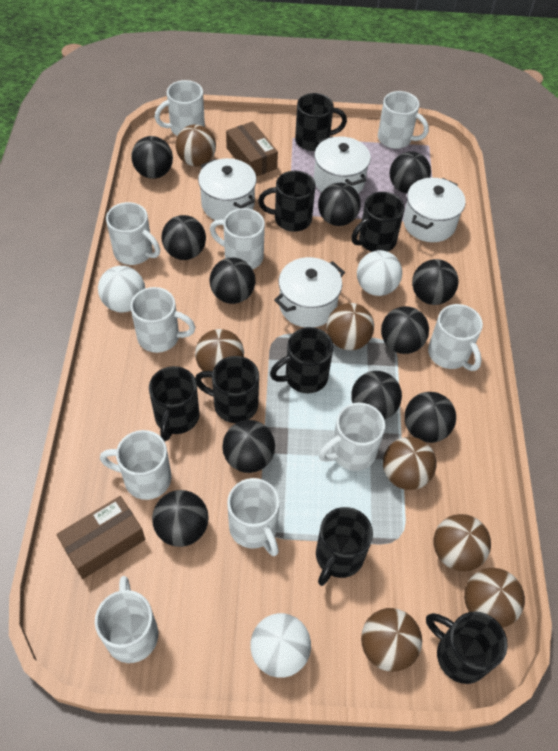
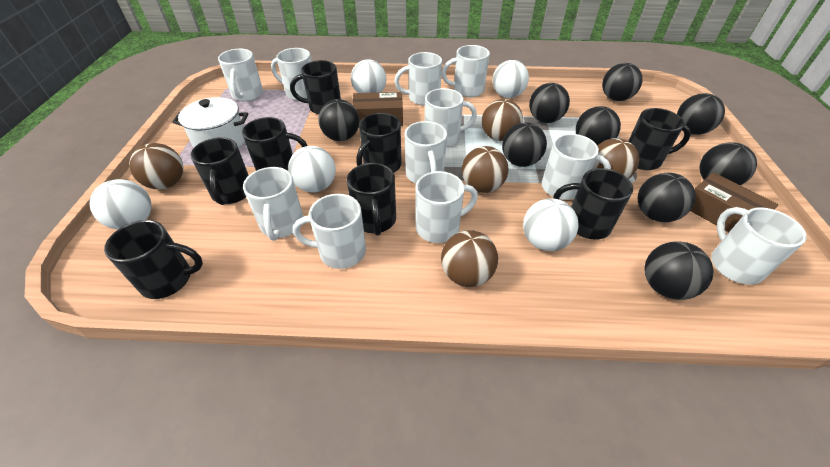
black ball: [131,136,173,179] [152,490,208,547] [162,215,206,260] [210,258,255,304] [222,420,275,473] [318,183,361,226] [351,371,402,420] [381,306,429,354] [390,151,431,194] [404,392,456,443] [412,259,459,305] = 11 -> [318,99,359,141] [502,122,547,167] [529,83,570,123] [576,106,621,145] [602,63,642,101] [638,173,696,222] [644,241,714,300] [677,93,725,135] [699,142,757,185] = 9
brown ball: [176,124,216,167] [195,329,244,371] [327,303,374,350] [361,608,422,672] [383,437,437,490] [433,514,491,572] [464,568,525,628] = 7 -> [129,143,184,189] [441,230,498,287] [462,146,509,193] [482,99,523,141] [592,138,639,179] = 5
white ball: [98,266,145,312] [250,613,311,678] [357,250,402,296] = 3 -> [90,179,152,229] [288,146,336,192] [351,59,386,93] [492,60,529,98] [523,198,579,251] = 5
white mug: [95,576,158,663] [100,430,172,500] [106,202,160,265] [130,287,195,353] [155,80,205,136] [210,208,265,269] [227,478,280,556] [319,403,385,471] [378,91,429,149] [428,304,483,371] = 10 -> [218,49,263,101] [243,167,304,241] [271,48,312,101] [293,194,366,269] [394,52,442,106] [405,121,447,183] [415,171,478,243] [425,88,477,147] [442,45,490,97] [542,134,611,200] [711,207,807,285] = 11
white pot: [198,158,257,220] [274,257,345,328] [314,136,371,194] [403,178,466,242] = 4 -> [172,97,248,148] = 1

